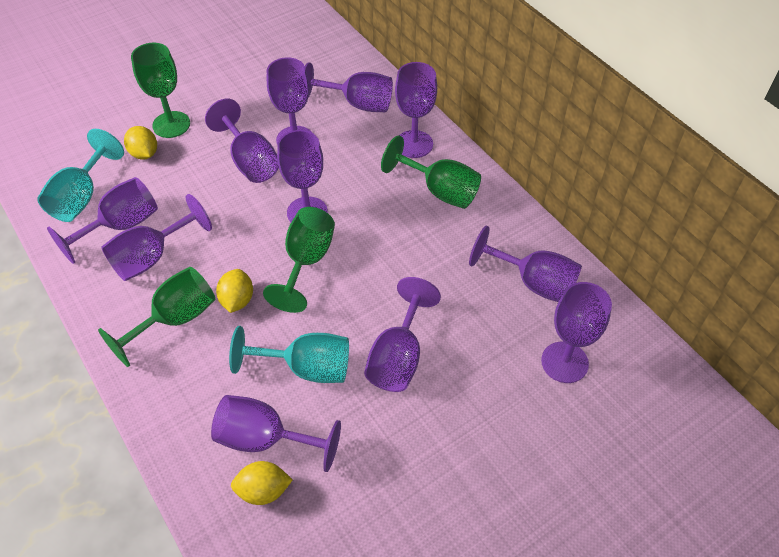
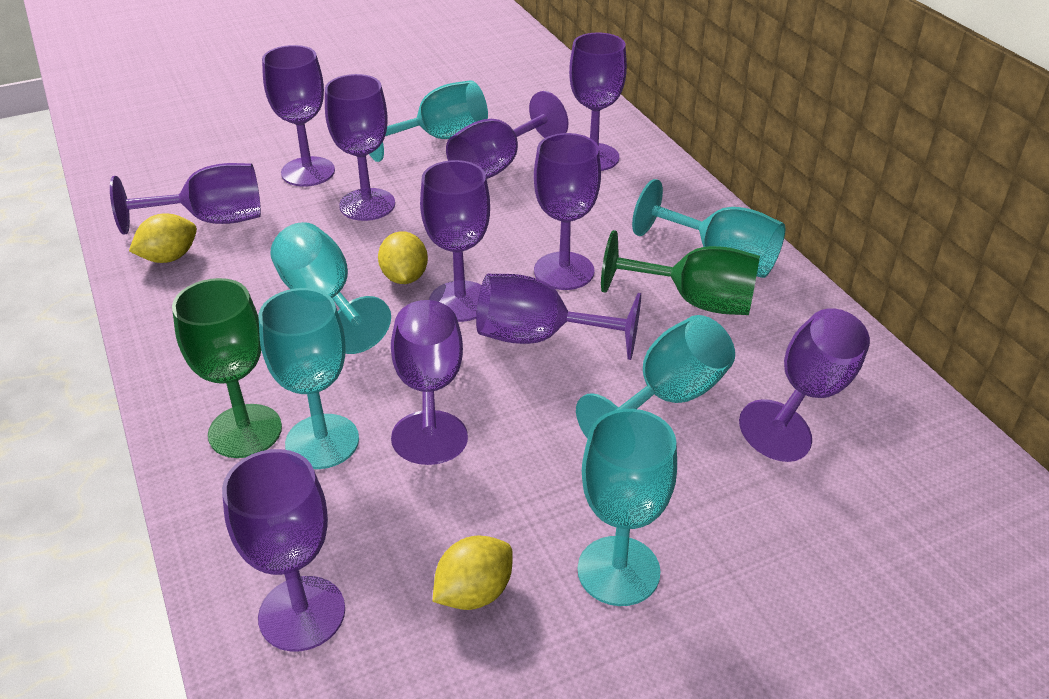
green goblet: [98,267,215,367] [131,43,190,138] [263,207,335,313] [381,136,481,209] = 4 -> [172,278,282,458] [601,230,760,315] = 2
turquoise goblet: [37,129,124,222] [229,326,349,383] = 2 -> [259,288,359,469] [270,222,391,354] [369,80,488,162] [576,315,735,439] [578,409,677,606] [632,179,785,278] = 6

